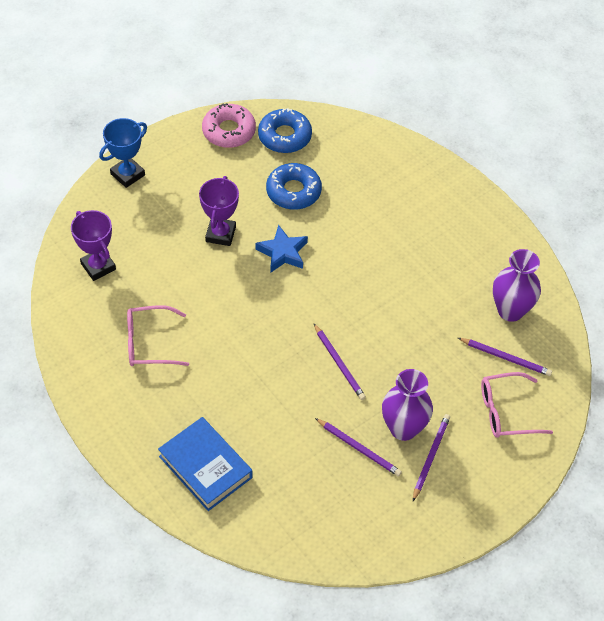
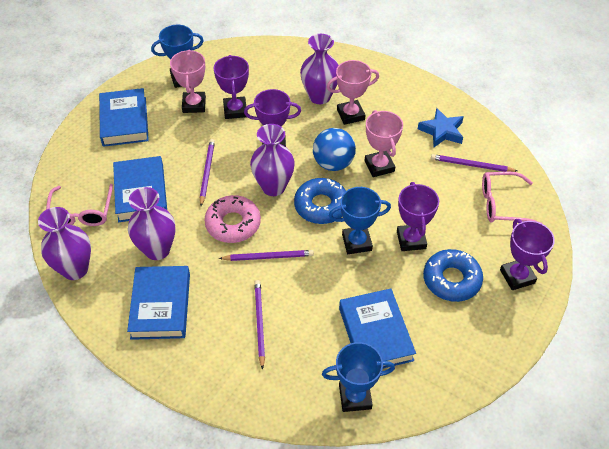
blue ball: none = 0 -> [313,128,356,171] = 1
blue book: [158,417,252,511] = 1 -> [99,88,149,147] [113,156,167,222] [127,266,190,340] [339,289,416,369] = 4
blue trophy: [99,118,147,188] = 1 -> [151,25,204,88] [322,342,395,412] [329,187,391,254] = 3
pink trophy: none = 0 -> [170,50,206,113] [327,60,379,125] [365,110,403,177] = 3
purple trophy: [71,210,116,281] [199,176,239,246] = 2 -> [214,55,249,119] [244,89,301,147] [397,182,439,251] [500,219,555,290] = 4
purple vase: [382,369,433,441] [493,249,541,322] = 2 -> [38,207,91,280] [128,187,176,260] [250,124,295,196] [300,34,339,104] = 4

